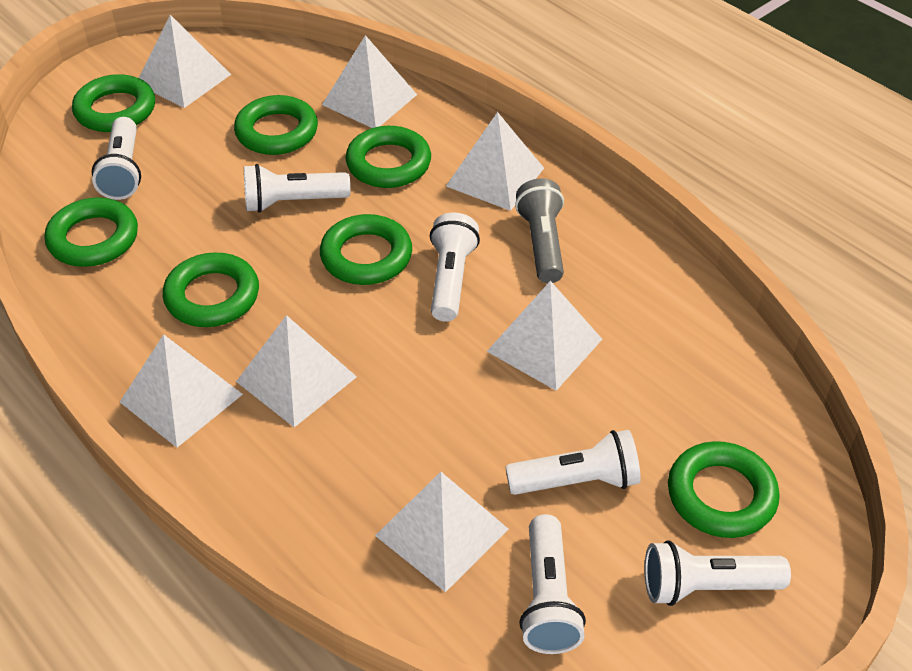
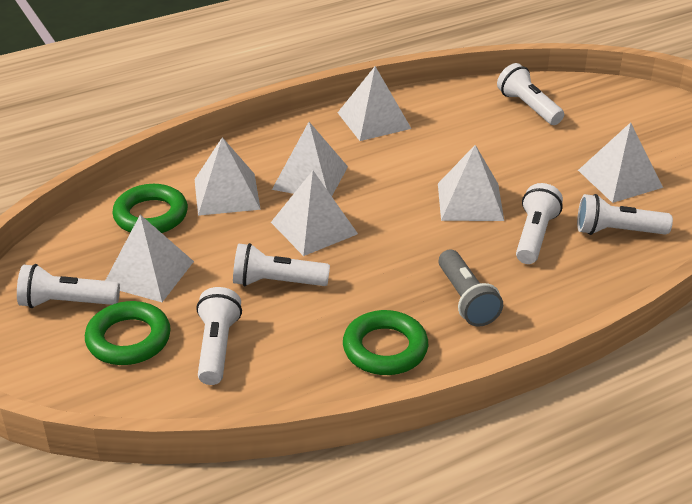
green ring: [44,197,138,267] [72,74,155,132] [163,253,259,327] [234,95,318,155] [320,214,412,285] [345,126,431,188] [668,441,780,538] = 7 -> [85,301,171,365] [112,184,188,233] [343,310,428,375] = 3

